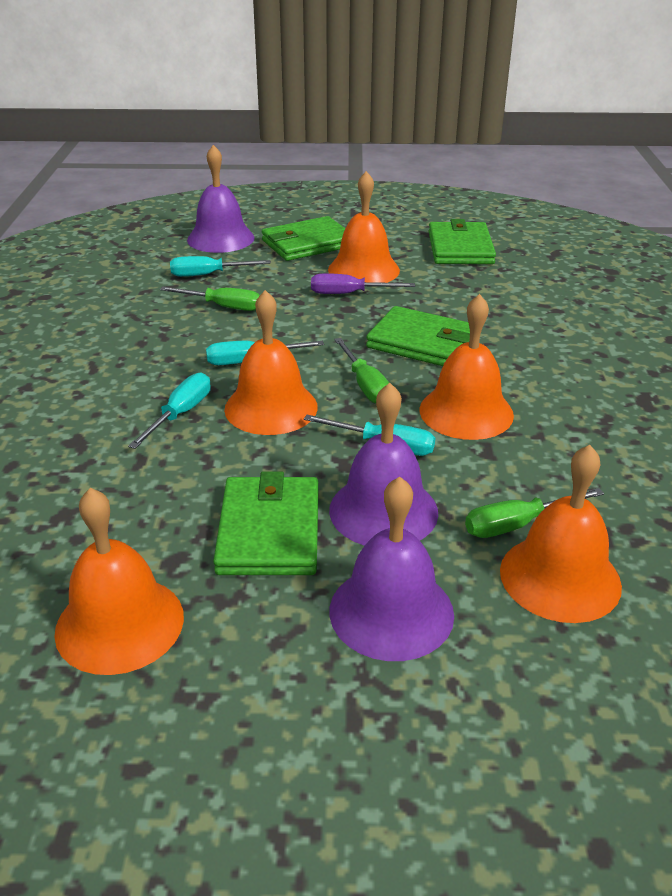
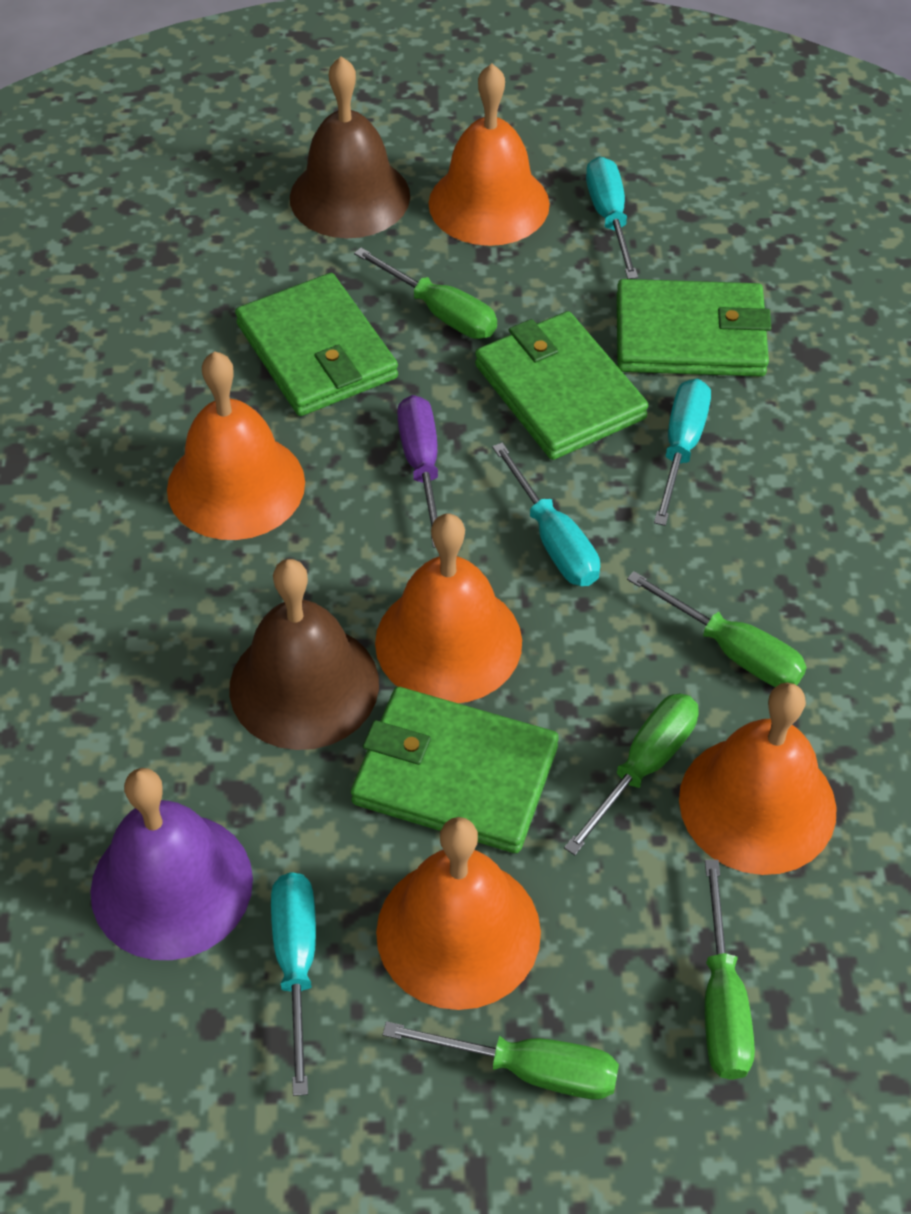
brown bell: none = 0 -> [229,559,379,750] [290,56,410,238] = 2
green screwdriver: [160,286,260,311] [334,338,389,403] [465,488,604,538] = 3 -> [354,248,497,339] [383,1021,619,1099] [564,694,699,855] [627,571,807,687] [705,860,755,1080] = 5
purple bell: [187,145,254,253] [329,383,438,546] [330,476,454,661] = 3 -> [90,768,253,960] = 1

